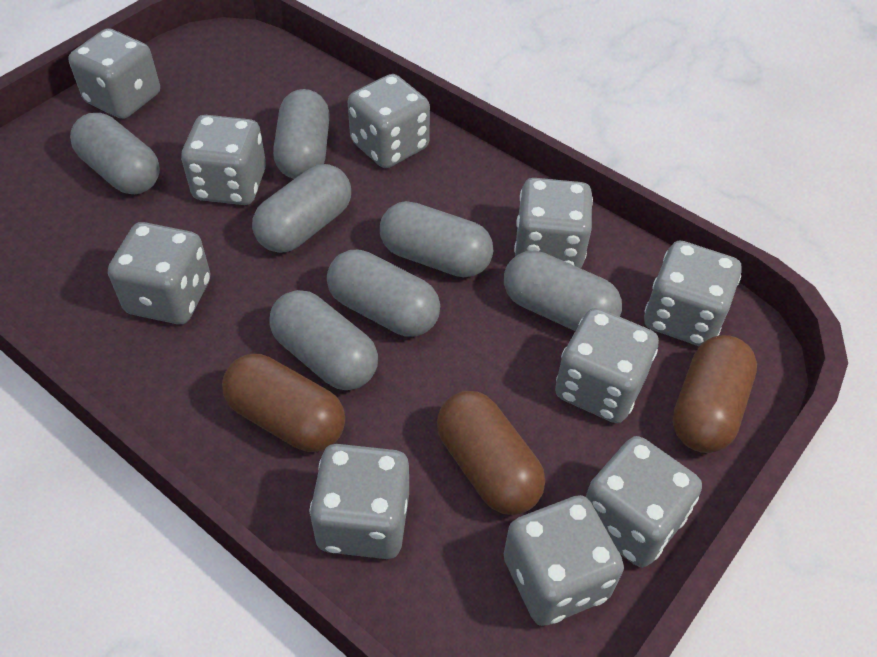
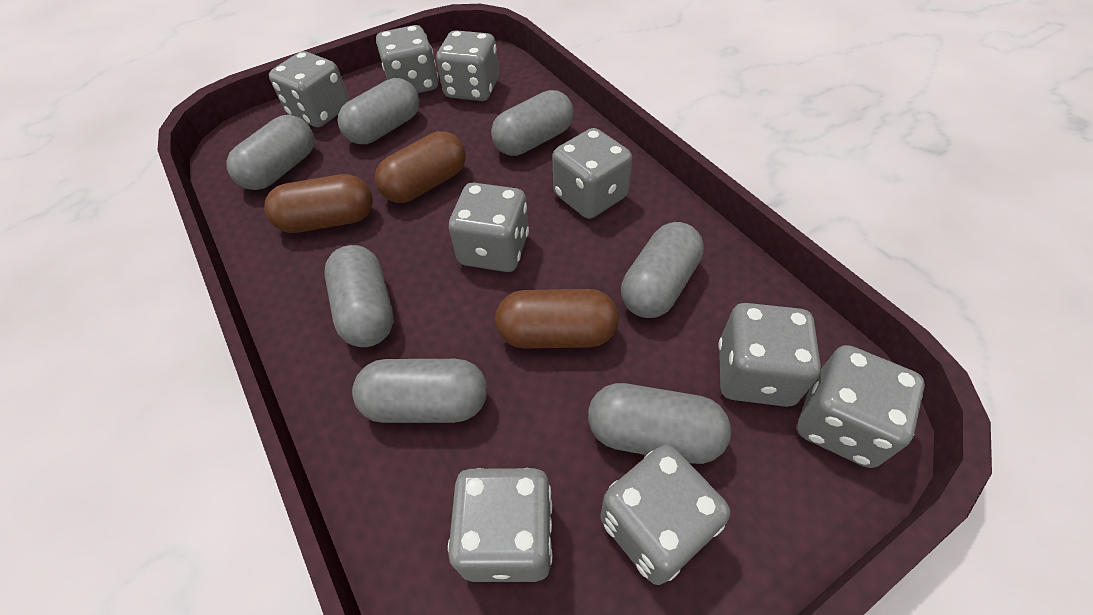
grey dice: [68,28,160,119] [108,222,210,324] [181,115,266,205] [310,444,409,559] [348,74,430,168] [504,495,624,626] [514,178,593,268] [555,308,659,423] [586,436,702,567] [644,241,741,346] = 10 -> [269,51,350,127] [376,25,438,93] [436,30,499,101] [448,468,553,582] [449,183,529,272] [552,128,632,219] [600,445,730,585] [718,303,821,407] [797,345,925,468] = 9

